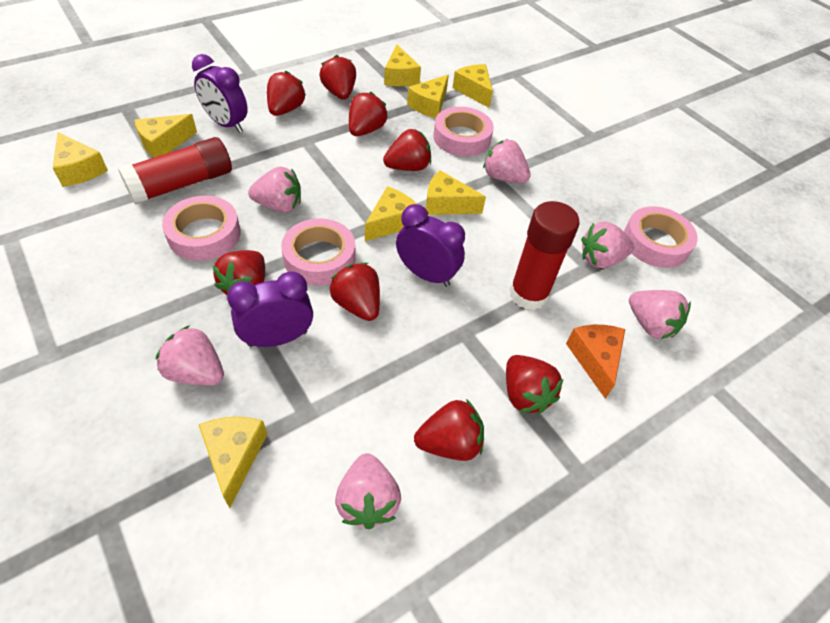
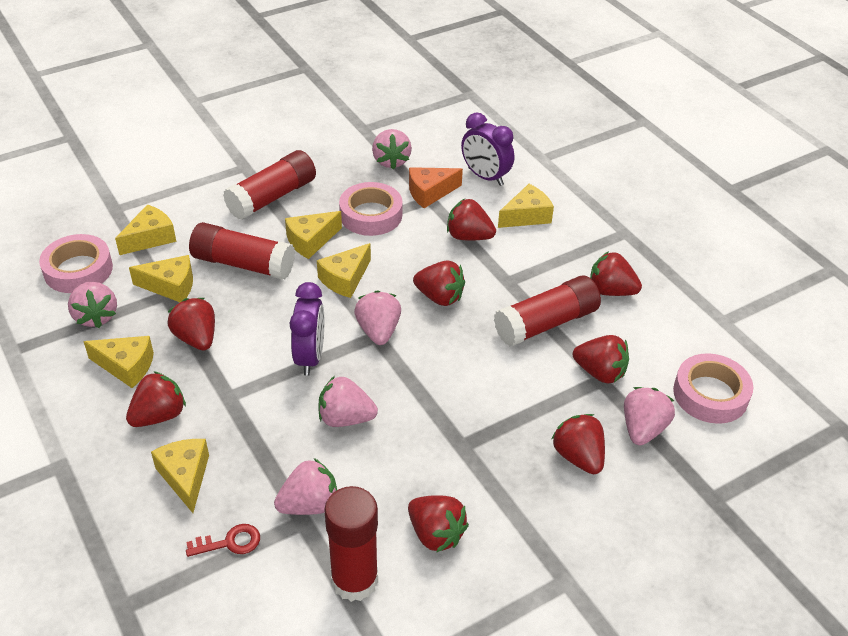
pink tape: [162,196,241,261] [281,218,356,286] [433,107,494,156] [624,206,698,268] = 4 -> [39,234,113,293] [339,182,402,236] [673,353,753,424] = 3
purple clock: [192,54,248,133] [227,271,313,347] [396,204,465,287] = 3 -> [290,282,324,376] [461,112,514,186] = 2
red glue stick: [118,137,232,205] [509,201,580,310] = 2 -> [189,222,295,280] [223,150,316,220] [324,486,378,602] [494,275,601,346] = 4
red key: none = 0 -> [186,524,260,557] = 1
yellow cheese: [53,132,108,187] [135,114,197,157] [198,417,267,508] [365,186,416,241] [384,44,421,86] [407,75,449,118] [426,170,486,215] [453,64,493,108] = 8 -> [83,336,154,388] [115,204,176,255] [129,255,193,302] [151,439,209,513] [285,211,342,259] [317,243,371,298] [498,184,554,228] = 7

